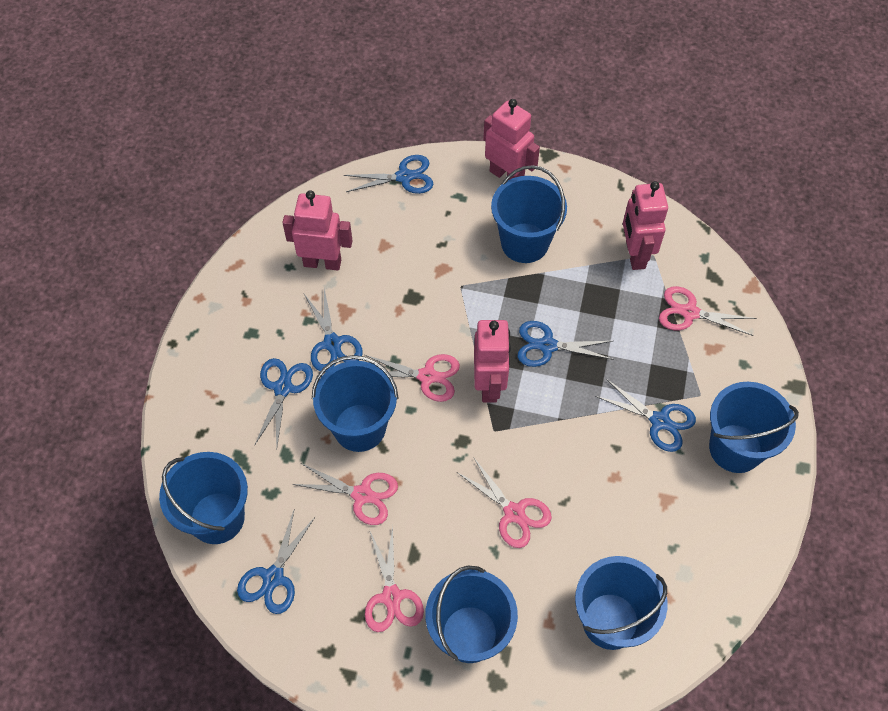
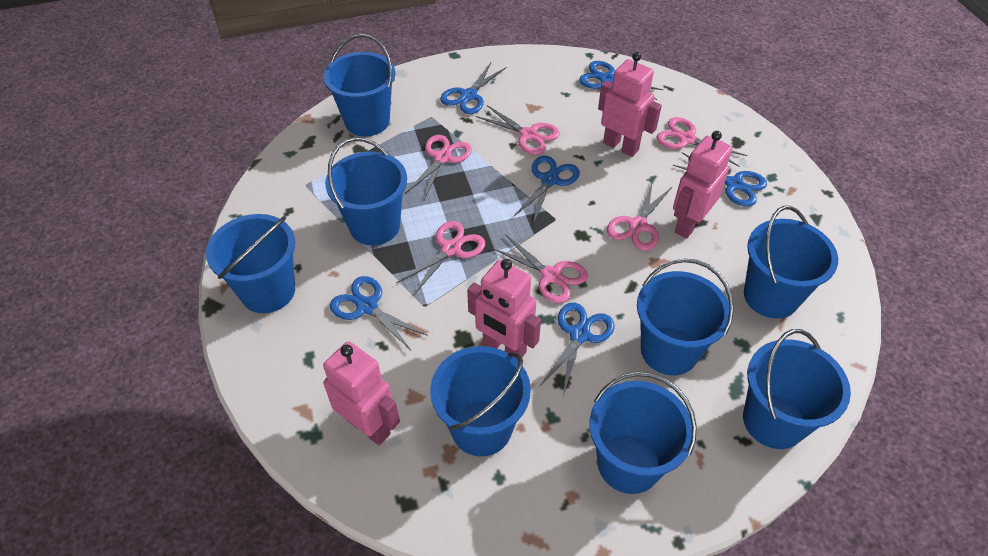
blue bucket: [159,452,248,544] [312,355,399,452] [425,566,518,663] [491,165,567,263] [575,556,668,650] [709,382,799,473] = 6 -> [206,214,295,313] [323,34,395,137] [325,137,407,245] [430,346,531,457] [589,372,697,494] [637,258,734,375] [743,329,851,449] [744,205,838,319] = 8
pink scissors: [292,463,398,525] [365,354,460,402] [365,525,424,632] [457,457,552,548] [659,286,756,336] = 5 -> [396,221,485,296] [405,135,472,200] [476,105,560,155] [491,234,588,303] [607,181,673,251] [657,117,747,166] = 6

